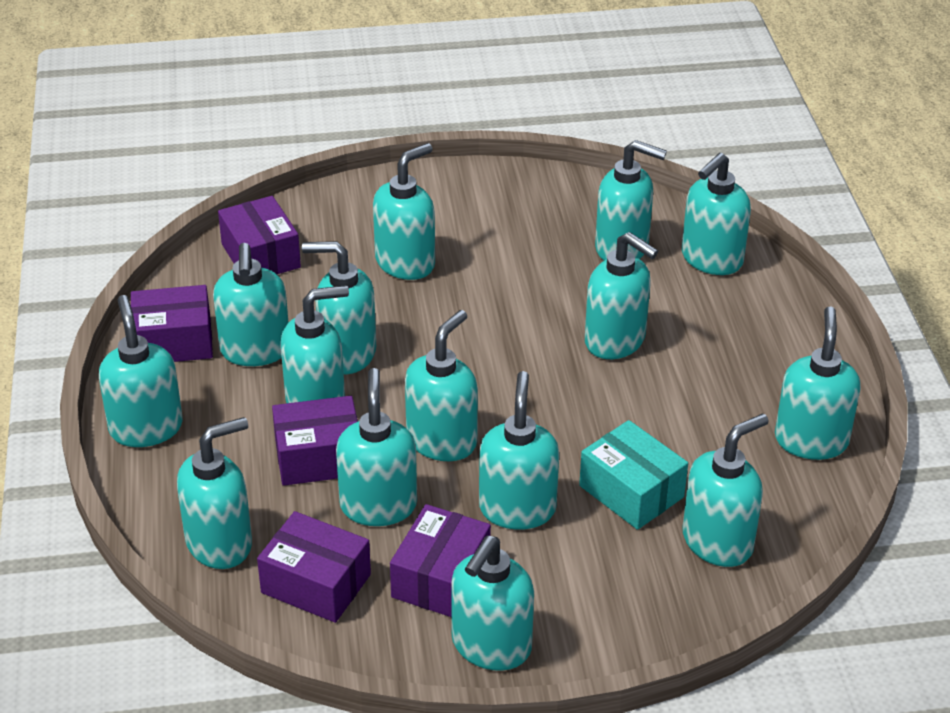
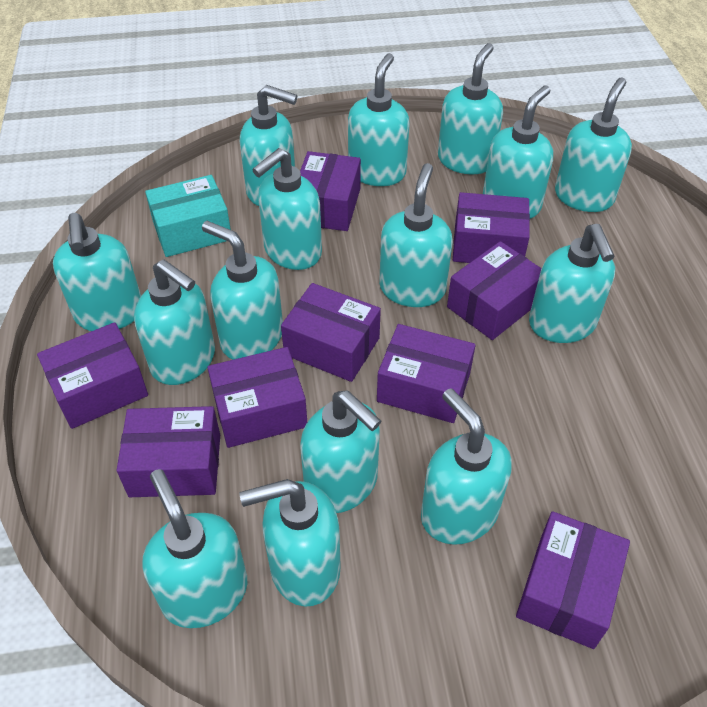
purple box: [131,285,213,362] [218,196,301,274] [257,511,371,623] [272,396,358,486] [390,504,491,617] = 5 -> [37,322,148,429] [117,406,220,497] [207,347,307,448] [281,283,381,382] [300,151,361,231] [377,324,475,423] [447,241,541,340] [453,192,530,263] [516,511,630,649] = 9

